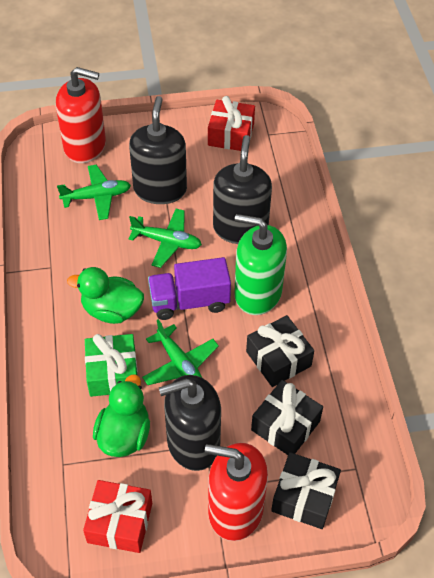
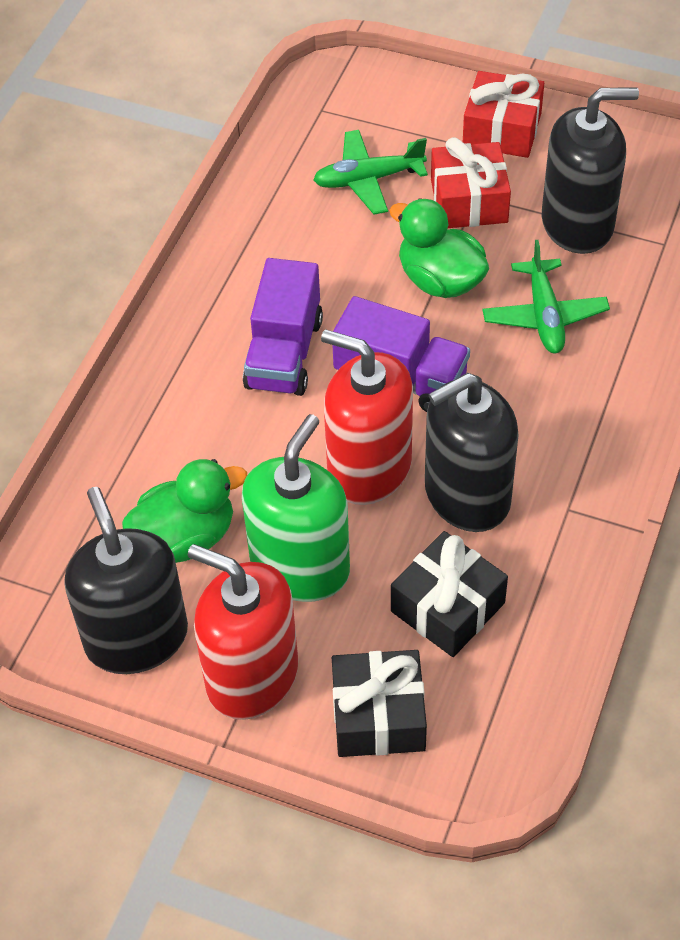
black gift: [246,315,314,387] [251,380,323,455] [271,452,341,529] = 3 -> [332,650,427,757] [391,531,508,657] = 2
green gift: [85,334,138,397] = 1 -> none = 0
green plane: [57,165,131,220] [128,209,202,268] [142,319,219,385] = 3 -> [313,130,428,215] [482,240,610,353] = 2
purple truck: [148,257,231,320] = 1 -> [243,258,323,396] [333,296,470,412] = 2

